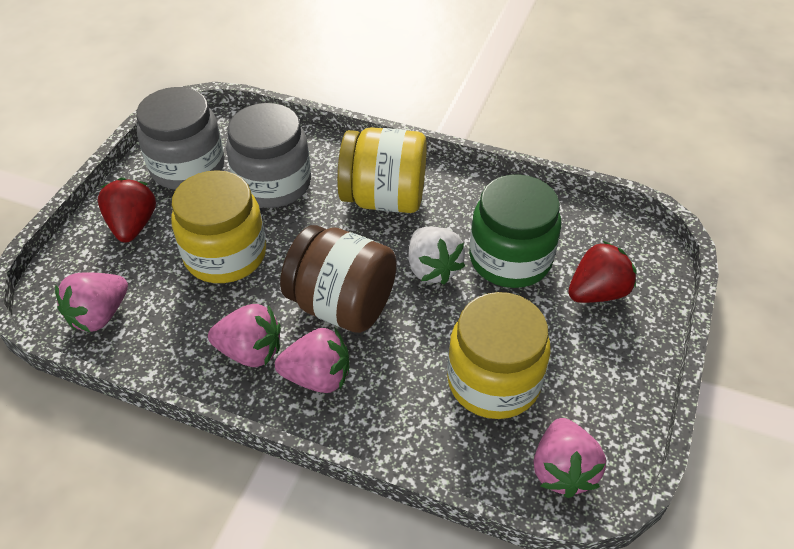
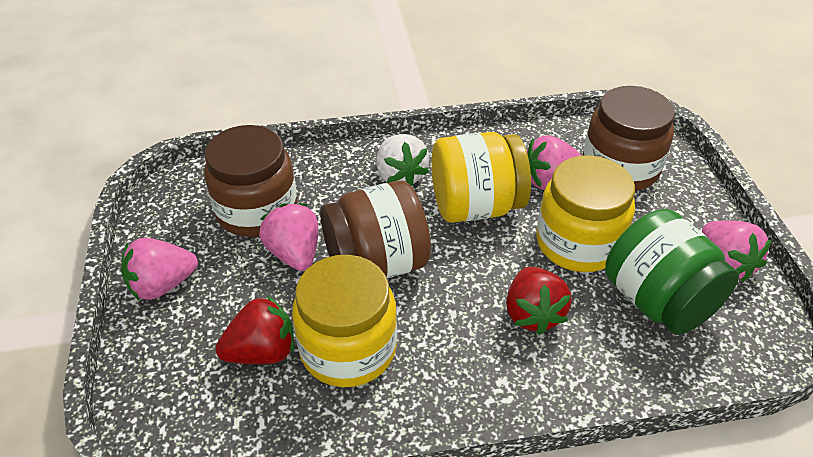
brown jar: [280,225,397,333] = 1 -> [204,125,297,237] [320,181,431,278] [582,86,675,191] = 3
grey jar: [136,87,225,190] [226,103,311,208] = 2 -> none = 0

